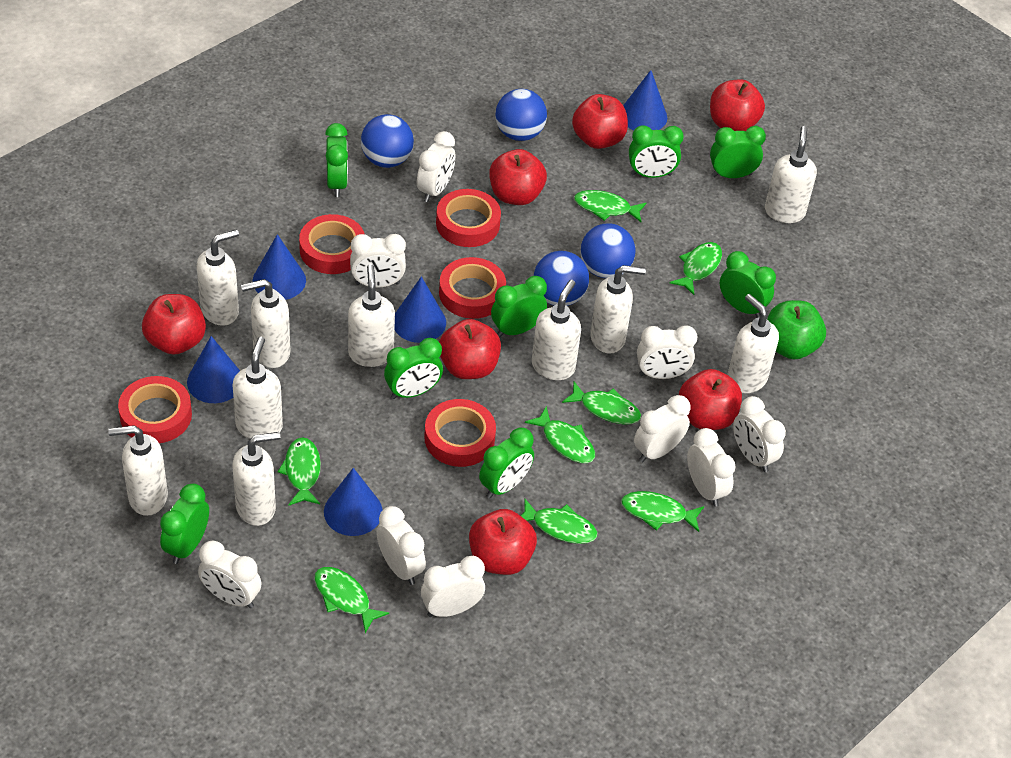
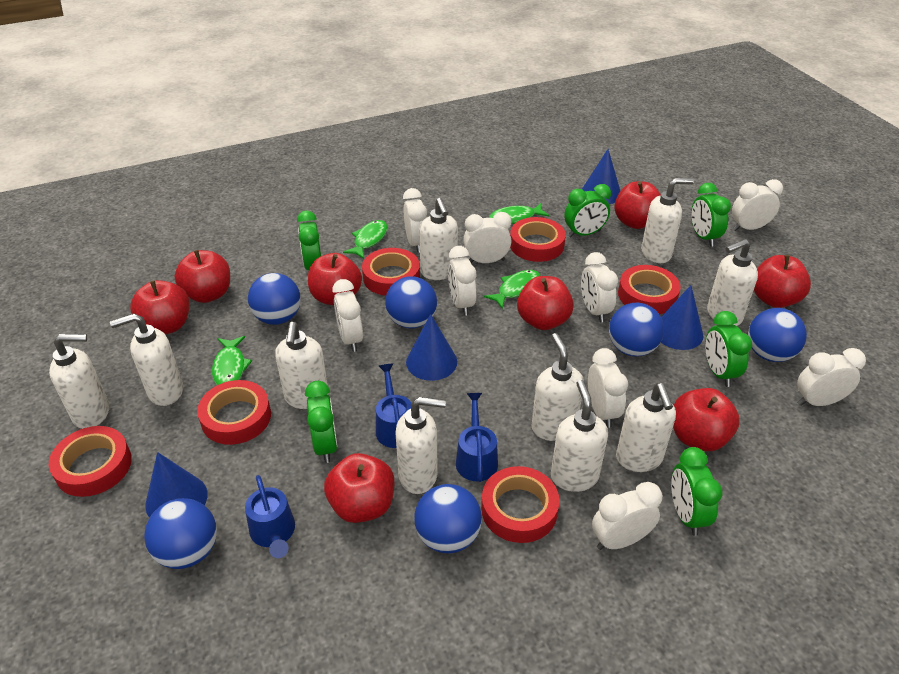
blue ball: [361,114,414,168] [495,89,547,141] [533,251,589,306] [580,223,636,278] = 4 -> [144,498,217,569] [248,273,301,325] [385,276,437,328] [414,484,482,553] [609,303,664,356] [748,308,807,362] = 6
blue cone: [187,336,240,403] [253,234,306,300] [324,468,382,536] [394,276,446,343] [623,70,667,130] = 5 -> [145,452,208,518] [406,314,457,381] [582,149,620,204] [661,285,703,350] = 4
blue watering can: none = 0 -> [245,475,295,558] [376,364,411,448] [456,393,498,482] = 3
green apple: [767,300,826,359] = 1 -> none = 0
green clock: [160,483,209,564] [325,123,348,197] [384,338,443,399] [479,428,534,499] [491,276,547,337] [629,125,684,178] [710,126,766,178] [720,251,776,318] = 8 -> [297,210,321,270] [305,381,338,463] [564,184,611,238] [671,447,722,536] [691,183,731,247] [705,311,752,387] = 6
green fish: [277,437,321,506] [314,567,389,633] [520,499,597,544] [525,406,595,463] [562,382,641,424] [574,190,646,222] [621,491,704,532] [670,242,722,295] = 8 -> [212,336,252,385] [343,220,387,259] [484,270,540,309] [489,203,549,224] = 4
red apple: [142,294,206,355] [439,319,501,379] [469,509,537,575] [489,149,547,205] [572,94,628,149] [679,369,742,430] [710,79,765,131] = 7 -> [130,280,190,334] [175,250,230,303] [308,253,362,305] [324,453,394,523] [517,276,574,330] [614,181,661,229] [673,388,740,451] [754,255,811,308] = 8
red tape: [118,376,192,443] [299,214,365,274] [424,399,496,467] [436,189,501,247] [439,257,506,319] = 5 -> [49,426,132,497] [197,380,271,445] [362,248,420,296] [481,466,559,543] [510,217,566,262] [618,265,681,314] = 6

